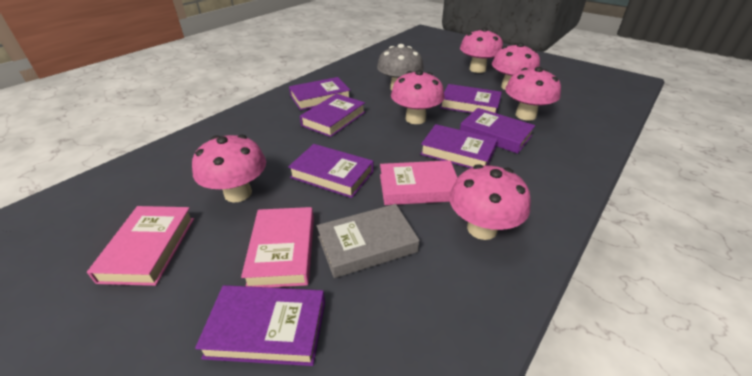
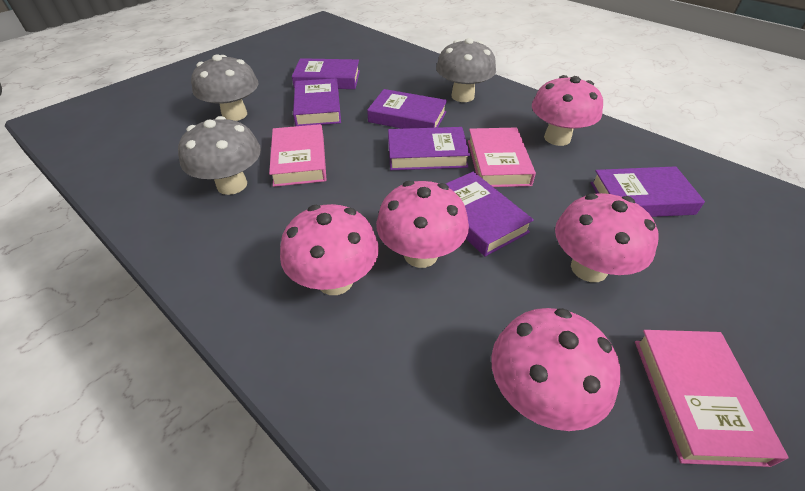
grey book: [317,204,419,278] = 1 -> none = 0
grey mushroom: [377,44,424,91] = 1 -> [178,116,261,195] [191,55,258,121] [436,38,496,102] = 3
pink mushroom: [192,134,266,202] [391,70,444,124] [449,164,531,240] [460,28,503,73] [492,43,540,90] [505,67,561,121] = 6 -> [280,204,379,295] [376,181,469,268] [491,308,620,431] [532,75,603,146] [555,193,659,282] = 5
purple book: [195,285,325,366] [288,144,374,198] [289,77,350,110] [300,94,365,137] [420,124,498,168] [440,84,502,113] [460,108,535,154] = 7 -> [292,58,360,89] [293,78,341,126] [367,89,447,129] [388,127,470,170] [446,172,534,257] [590,166,705,217] = 6

